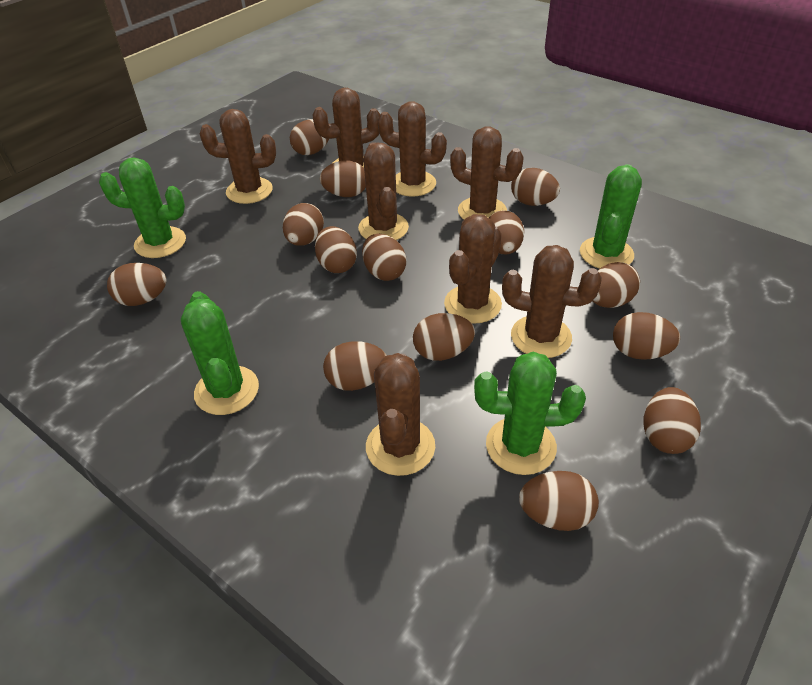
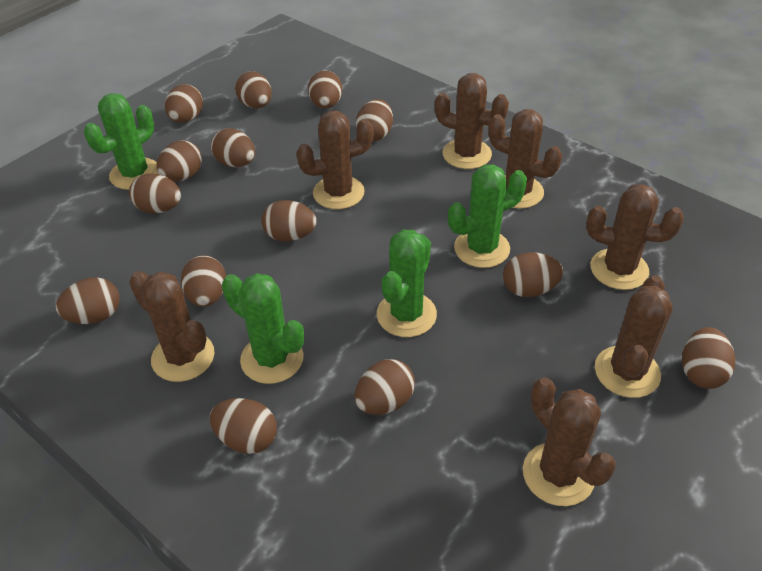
brown cactus: [200,109,276,204] [312,88,380,168] [358,142,409,240] [366,353,435,476] [378,101,447,197] [444,214,502,324] [450,126,524,220] [502,245,602,358] = 8 -> [129,271,215,382] [296,111,374,209] [435,73,509,169] [488,109,562,209] [523,377,616,506] [586,184,684,290] [595,275,673,398] = 7

